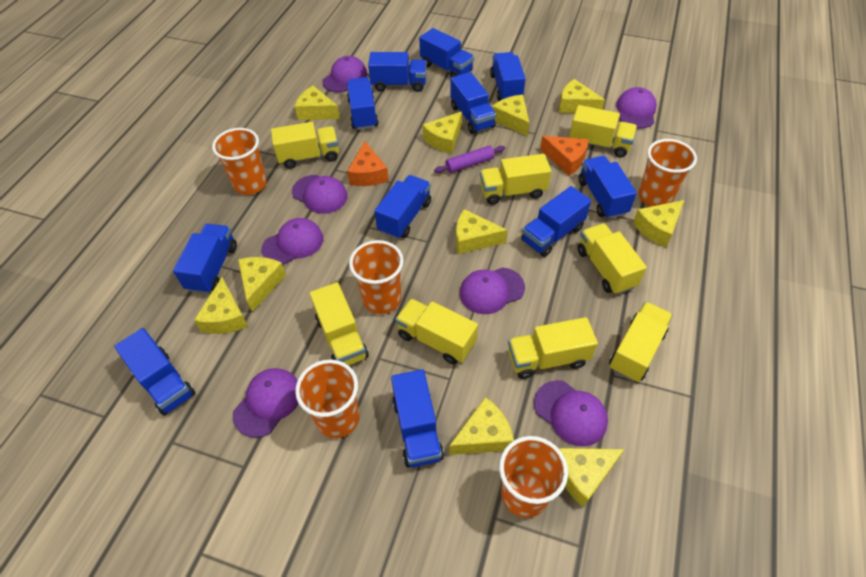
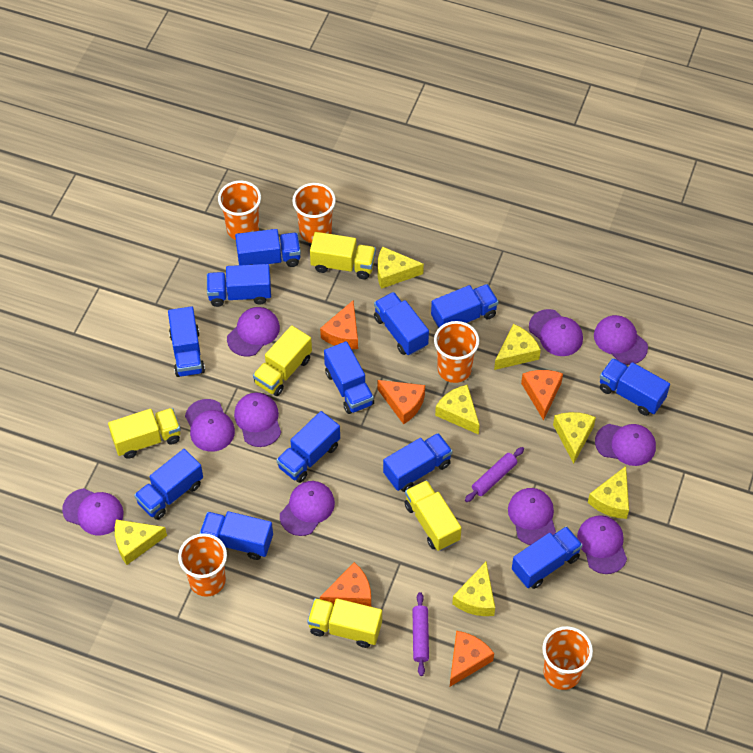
blue truck: [114,328,195,416] [173,224,237,294] [347,77,379,130] [368,52,427,92] [374,175,431,239] [391,369,444,468] [419,28,474,77] [450,72,496,134] [490,52,526,101] [521,186,591,257] [579,156,637,219] = 11 -> [134,449,203,520] [168,306,205,377] [199,511,273,560] [207,264,271,307] [235,229,301,267] [277,411,340,483] [324,341,374,414] [374,292,429,356] [383,433,453,492] [431,284,499,329] [512,526,583,589] [600,358,670,416] = 12
orange cheese: [347,141,389,186] [540,136,589,176] = 2 -> [320,300,358,349] [320,562,371,607] [378,380,425,424] [450,631,494,687] [521,370,563,421] = 5
purple cap: [233,368,298,438] [261,218,323,265] [292,175,348,214] [322,56,367,92] [460,267,525,314] [534,380,608,446] [616,87,657,129] = 7 -> [62,488,124,535] [185,399,235,452] [227,307,280,356] [234,392,281,447] [280,481,335,536] [508,488,556,545] [529,309,583,356] [577,515,627,574] [594,315,648,365] [595,424,656,466] = 10
purple rolling pin: [434,146,505,173] = 1 -> [412,592,429,676] [465,447,524,502] = 2
yellow cheese: [194,277,248,334] [238,257,286,312] [295,86,340,120] [423,111,462,154] [449,397,514,455] [456,209,508,254] [492,95,529,137] [558,448,625,507] [559,79,605,113] [633,200,684,247] = 10 -> [115,519,167,565] [378,247,424,289] [435,384,480,435] [452,562,495,616] [494,324,541,370] [553,412,596,464] [588,466,629,519] = 7
yellow truck: [271,122,339,169] [310,282,369,365] [395,299,478,365] [480,154,551,205] [508,317,598,379] [569,105,637,157] [577,223,647,295] [609,302,673,382] = 8 -> [108,408,181,459] [253,325,312,396] [307,598,382,648] [310,232,376,279] [405,480,462,551] = 5

